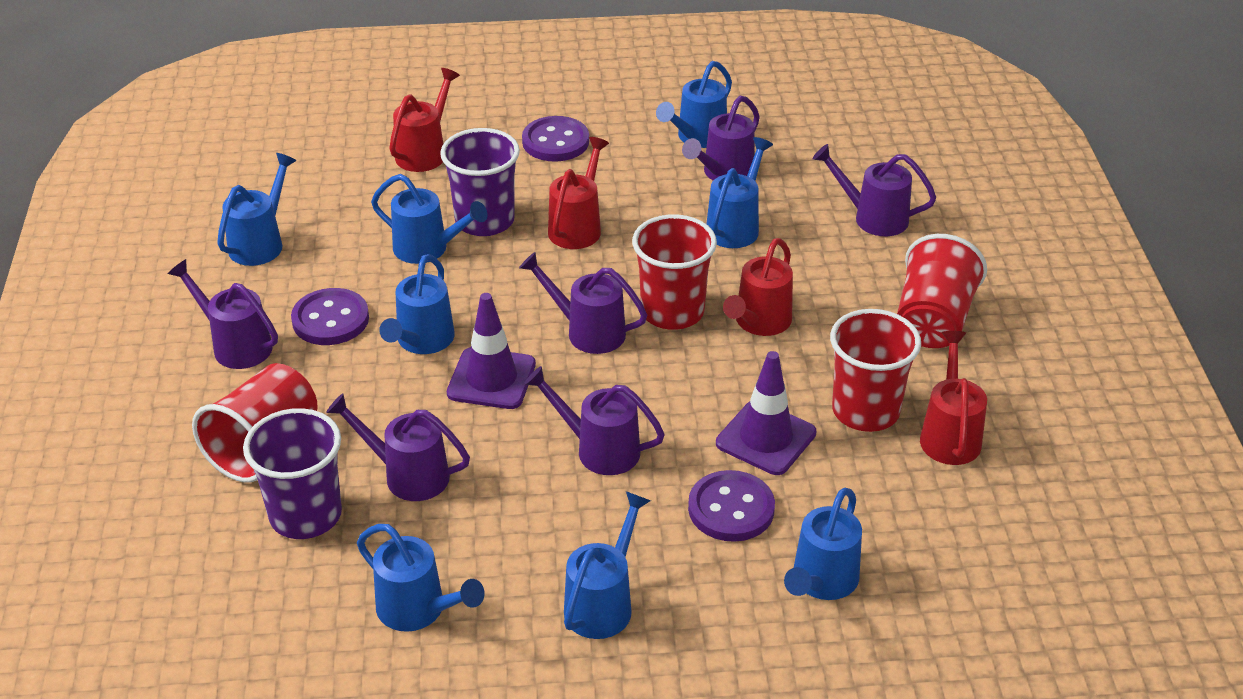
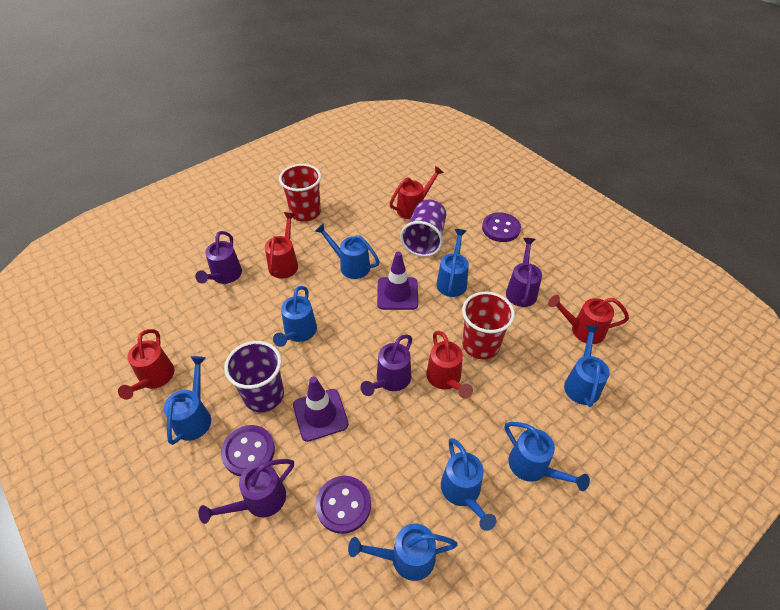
purple watering can: [168,259,278,369] [326,393,470,501] [519,252,647,354] [524,366,665,475] [682,96,760,181] [813,144,936,236] = 6 -> [195,231,242,284] [198,459,294,524] [361,334,412,396] [506,238,542,307] = 4
red cup: [192,363,318,483] [632,214,717,330] [830,309,921,432] [897,234,987,348] = 4 -> [279,164,321,222] [462,292,515,359] = 2
red watering can: [389,68,460,172] [548,137,609,249] [723,238,793,336] [920,331,987,465] = 4 -> [118,329,175,400] [265,212,298,279] [389,166,444,219] [426,331,473,399] [548,295,629,344] = 5

